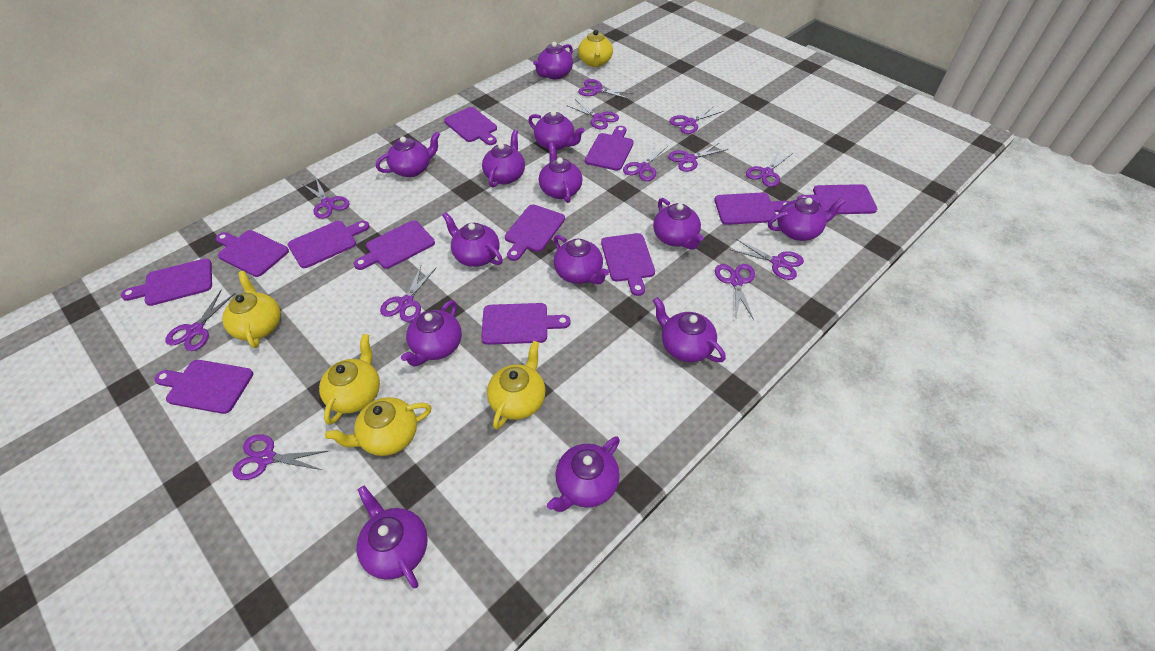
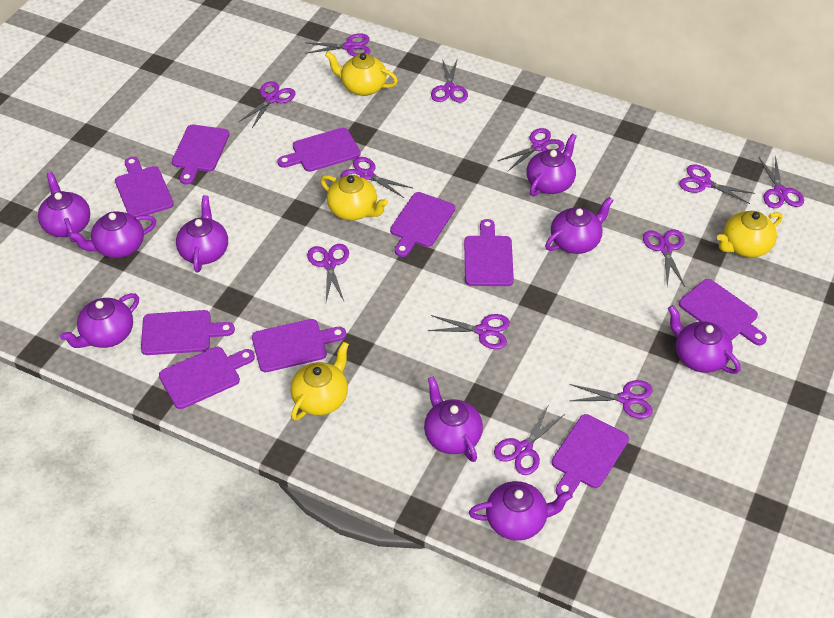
purple cutting board: [121,258,212,306] [154,360,253,414] [216,230,289,277] [288,221,370,268] [354,220,435,270] [444,107,497,145] [481,303,571,345] [505,204,565,261] [585,126,634,171] [601,233,655,296] [715,192,789,225] [797,184,877,214] = 12 -> [115,157,174,216] [141,310,235,355] [159,347,255,409] [172,125,229,185] [252,319,346,372] [277,128,361,172] [390,192,455,257] [464,219,514,286] [552,414,629,496] [679,279,767,345] = 10
purple teapot: [357,485,428,588] [376,131,440,177] [401,300,462,367] [442,212,503,267] [482,130,525,188] [528,110,585,150] [533,42,573,79] [539,143,582,203] [547,436,620,512] [554,235,609,284] [653,198,704,250] [653,297,726,362] [768,198,846,241] = 13 -> [38,172,90,242] [60,293,139,348] [69,211,156,258] [176,195,228,273] [424,376,483,462] [469,481,573,541] [526,134,577,196] [545,196,614,254] [668,305,741,374] = 9
yellow teapot: [222,271,281,348] [319,334,380,425] [325,397,432,456] [487,341,546,429] [578,30,613,67] = 5 -> [290,341,349,421] [320,175,388,220] [325,51,398,96] [717,211,782,257] = 4

